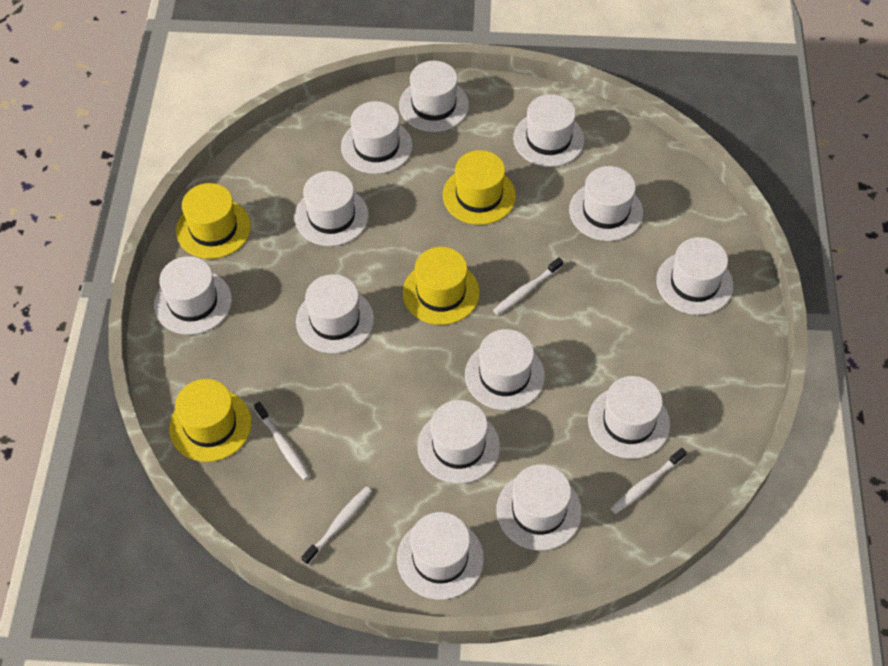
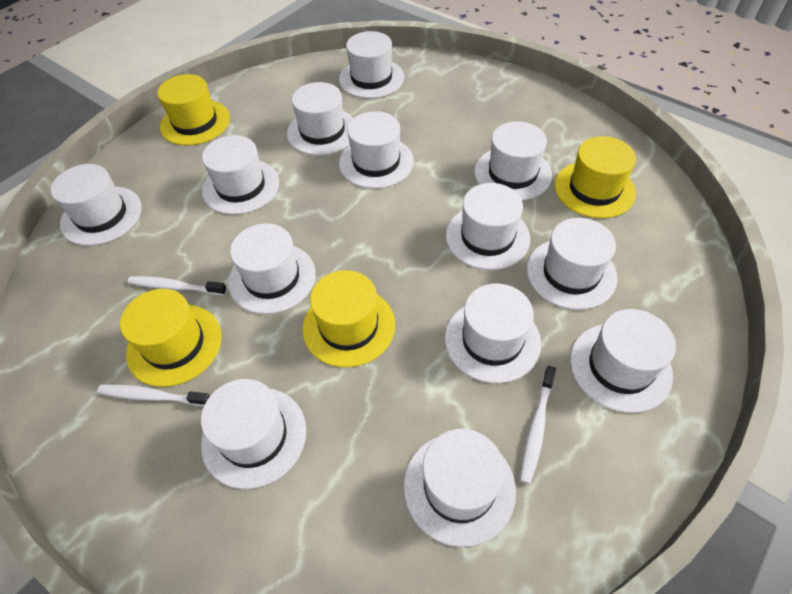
white toothbrush: [254,402,310,480] [301,487,372,565] [493,257,563,315] [610,448,687,514] = 4 -> [97,385,210,406] [127,276,227,295] [520,366,556,484] = 3

